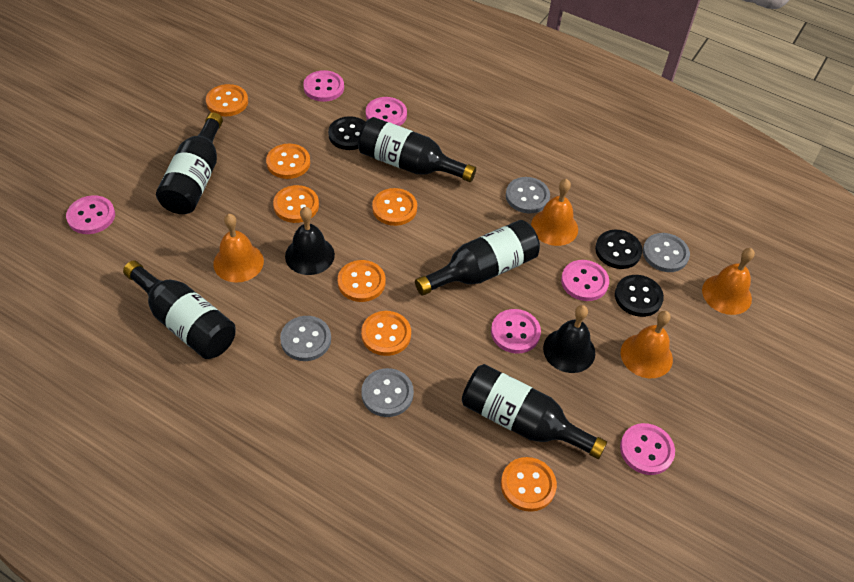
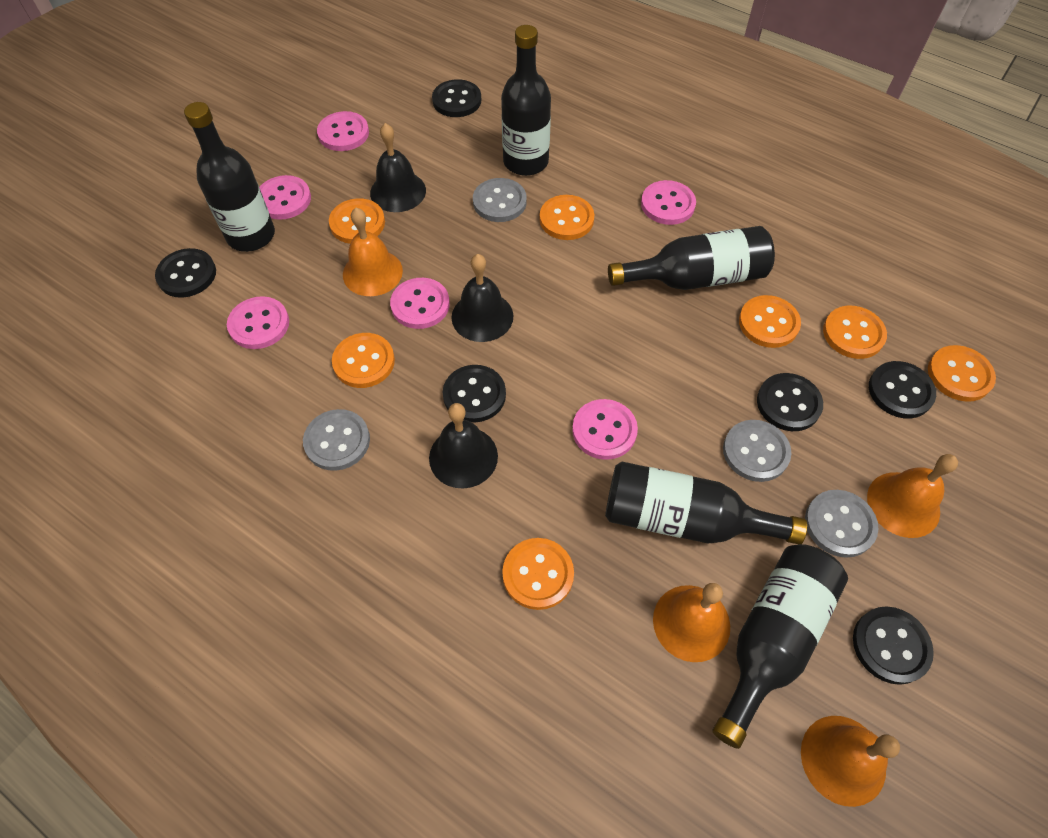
black bell: [285,207,335,275] [543,305,595,373] = 2 -> [370,123,426,212] [429,403,498,489] [452,254,513,342] = 3
black button: [328,116,365,150] [595,230,642,269] [615,275,664,317] = 3 -> [155,248,216,298] [432,79,481,117] [443,365,506,423] [757,373,823,431] [853,606,934,685] [869,361,936,418] = 6

